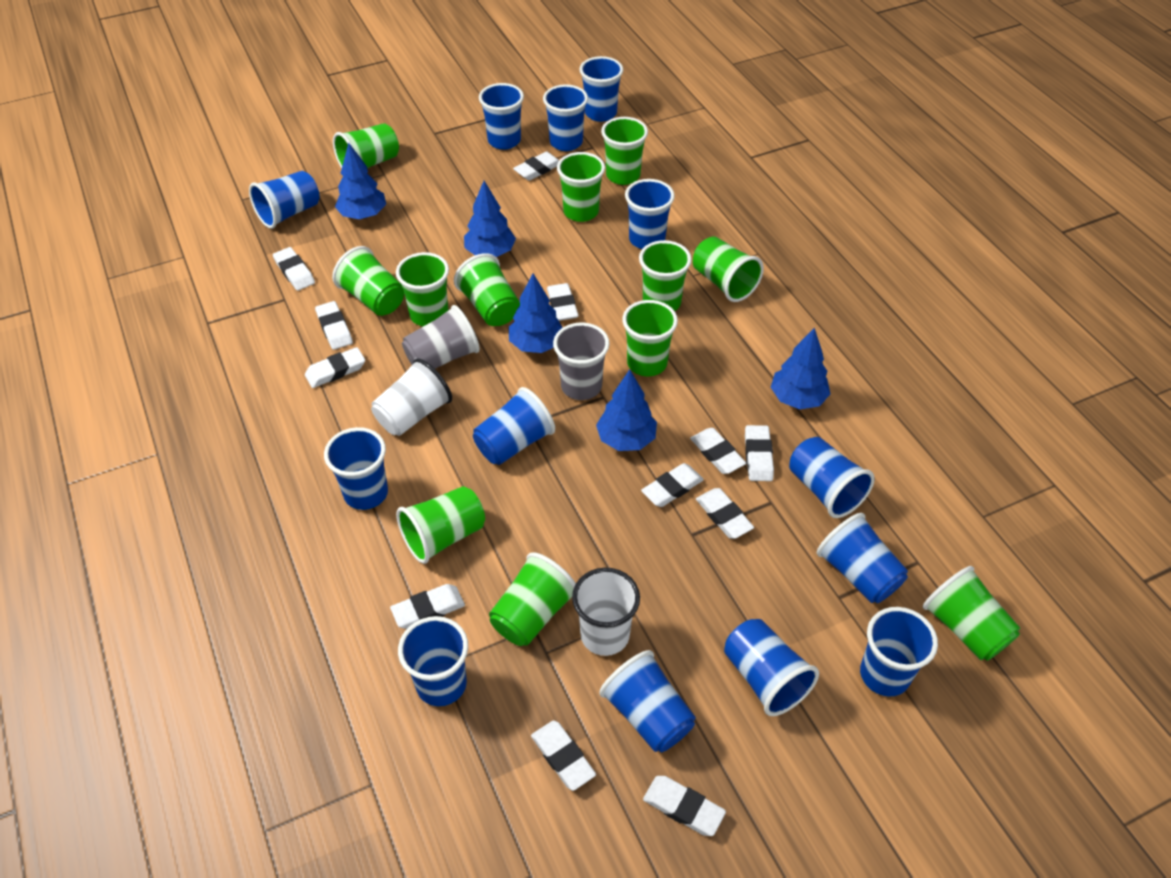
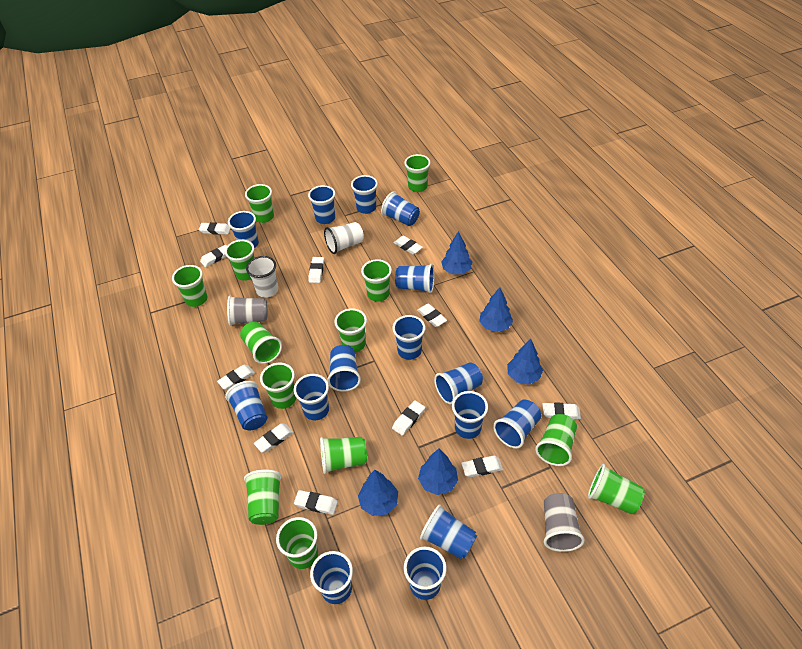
blue cup: [249,171,320,229] [324,427,388,510] [398,616,468,706] [473,387,555,465] [479,83,524,150] [543,84,588,151] [579,56,623,122] [599,650,695,752] [625,179,675,249] [724,619,819,716] [789,437,875,518] [817,513,908,603] [860,607,938,697] = 13 -> [225,381,267,431] [228,211,259,248] [294,374,329,420] [308,185,335,224] [310,551,353,604] [327,345,361,392] [351,175,378,214] [381,191,420,226] [392,315,425,360] [395,264,434,293] [404,547,446,600] [420,504,477,559] [434,362,483,404] [452,391,488,439] [493,400,541,449] = 15
green cup: [332,246,404,316] [333,123,399,169] [396,252,449,326] [396,486,485,564] [454,253,520,326] [489,552,576,646] [557,152,605,222] [601,117,648,185] [622,300,678,376] [639,240,692,311] [693,237,764,302] [923,566,1020,661] = 12 -> [172,265,207,307] [225,240,254,281] [240,321,282,364] [244,470,282,525] [245,184,274,223] [260,363,296,409] [276,517,318,569] [320,437,367,474] [334,308,367,352] [361,259,392,302] [404,154,431,192] [535,414,577,466] [588,464,645,514] = 13
white eraser: [273,247,315,291] [305,347,365,388] [315,301,353,350] [390,584,465,629] [513,152,559,181] [531,720,596,791] [547,283,579,321] [641,463,704,507] [643,776,726,836] [690,428,746,474] [696,488,754,539] [745,425,774,481] = 12 -> [199,222,230,235] [200,245,227,267] [217,365,255,390] [254,423,293,453] [294,490,338,515] [308,257,324,283] [392,400,425,436] [394,235,423,254] [417,303,447,327] [461,455,503,477] [543,402,581,419] = 11

